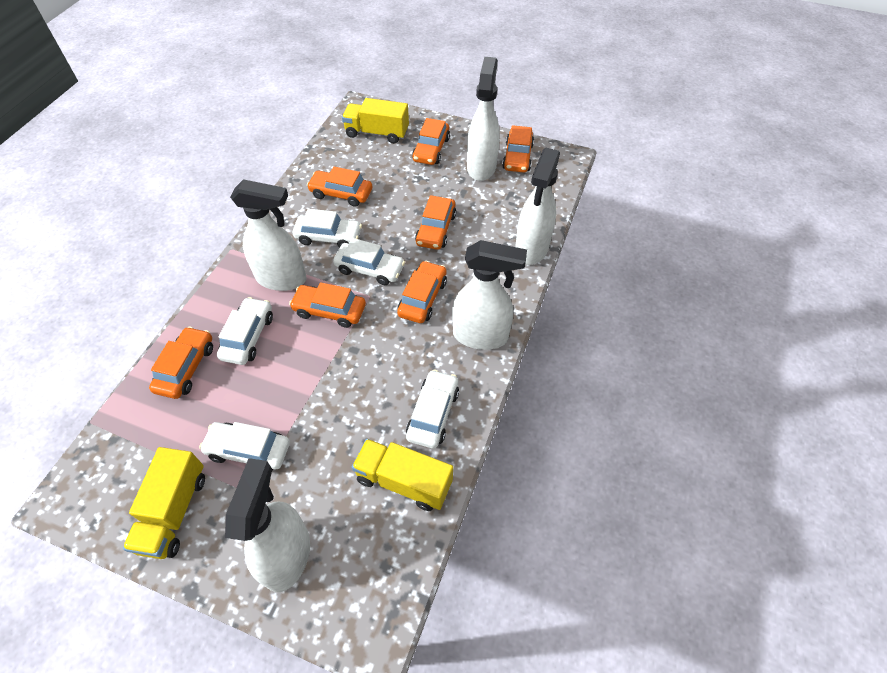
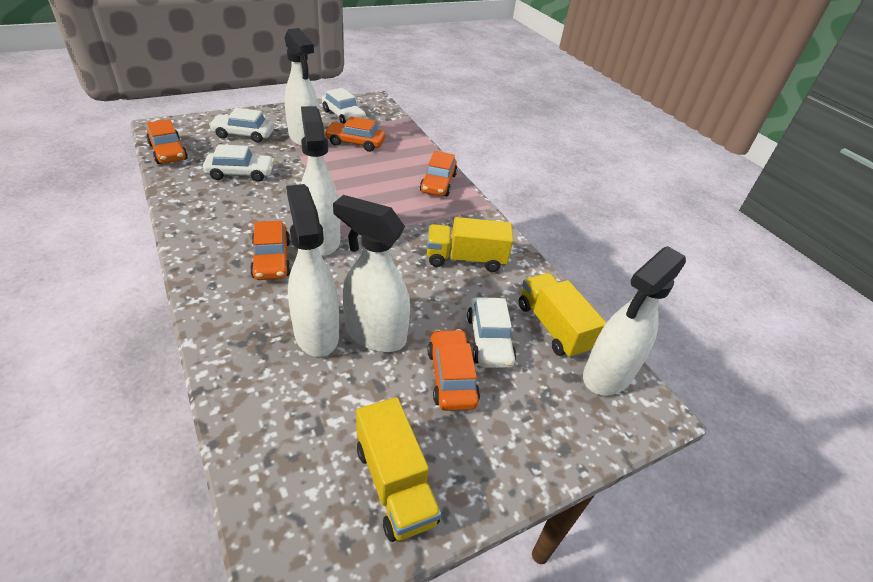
orange car: [149,327,213,399] [289,282,366,328] [307,167,372,207] [397,261,447,323] [412,118,450,165] [415,195,456,250] [502,125,534,173] = 7 -> [146,119,188,164] [250,221,291,280] [324,116,386,152] [420,151,458,196] [428,329,480,411] = 5
white car: [199,422,290,471] [217,297,273,365] [293,209,362,248] [333,238,405,285] [406,370,459,449] = 5 -> [203,144,274,182] [209,108,274,143] [322,88,366,124] [467,297,516,368] = 4

